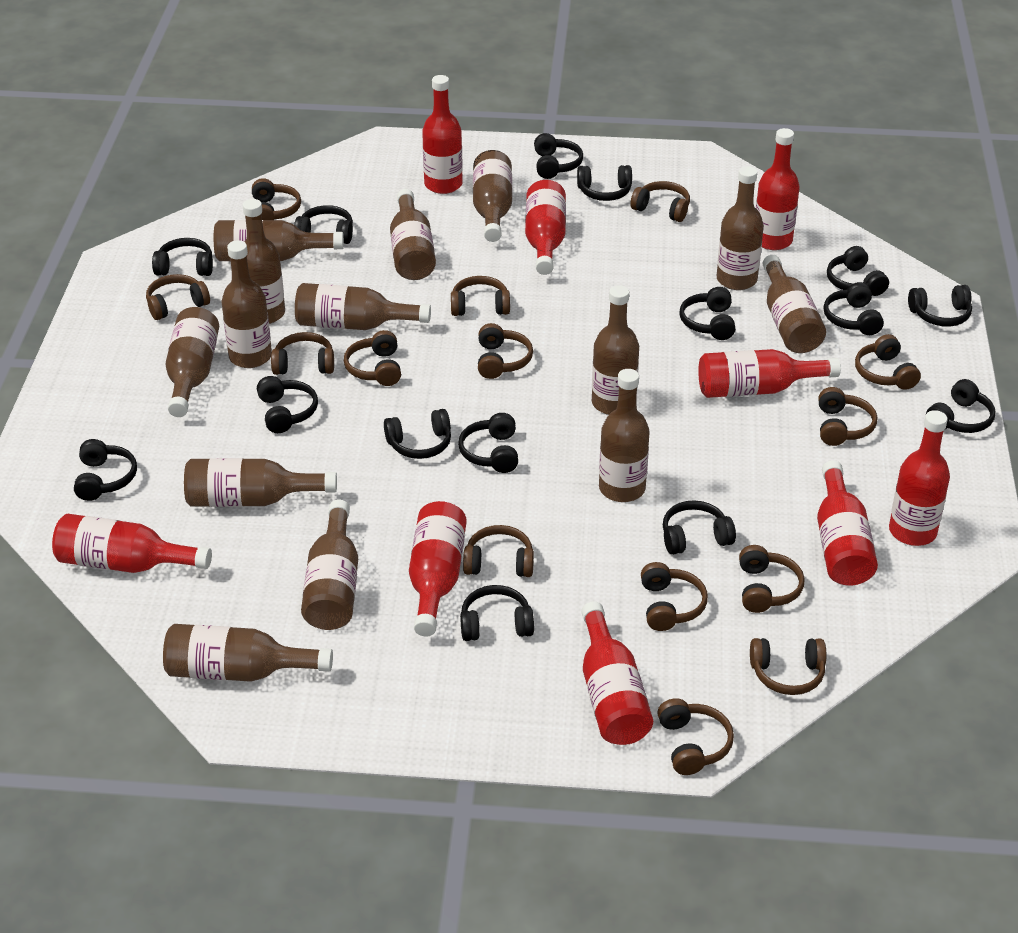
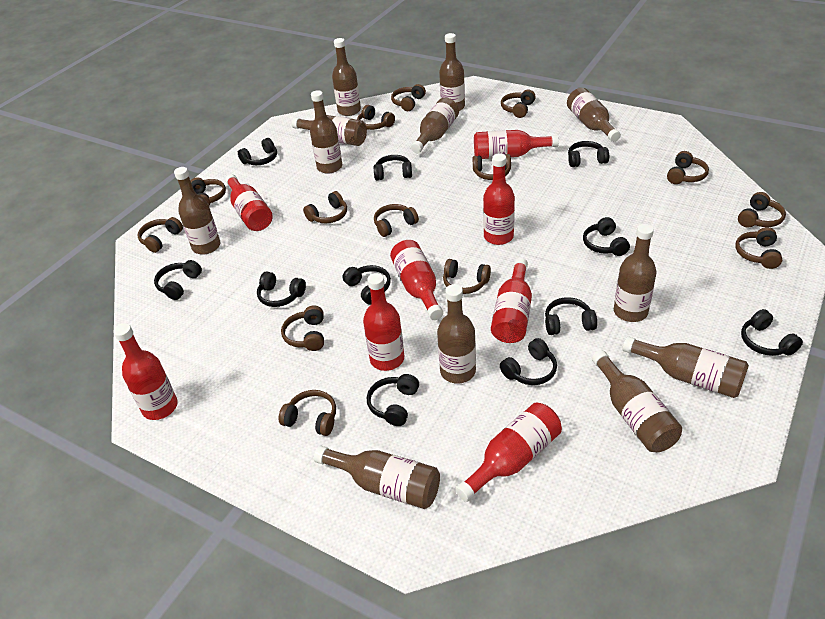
black headphones: [74,439,137,501] [152,238,213,276] [257,376,318,433] [294,205,353,244] [384,409,451,459] [458,413,518,473] [460,585,534,641] [534,133,583,179] [577,165,632,201] [663,500,736,555] [679,287,735,340] [823,282,884,335] [827,246,889,296] [908,285,972,327] [926,379,996,433] = 15 -> [154,260,202,300] [238,138,277,165] [257,271,306,307] [343,265,391,304] [367,374,419,426] [374,155,412,180] [500,338,557,385] [545,297,597,335] [568,141,609,167] [583,217,630,256] [741,309,803,356] = 11
brown bottle: [163,624,333,682] [165,307,219,417] [184,458,337,507] [214,220,344,261] [221,240,272,368] [243,199,285,324] [295,283,431,330] [301,500,358,630] [390,189,436,280] [473,150,512,242] [592,285,639,415] [599,369,650,502] [717,166,764,290] [763,255,826,353] = 14 -> [174,167,220,254] [292,115,367,146] [310,90,342,174] [314,446,440,509] [332,38,361,116] [411,98,459,153] [437,284,476,383] [439,33,465,111] [567,88,621,142] [592,350,682,452] [614,224,657,322] [622,336,749,398] = 12
red bottle: [52,514,212,573] [409,501,467,637] [422,75,463,194] [525,180,566,275] [581,601,653,745] [698,349,841,398] [756,128,800,250] [817,460,878,585] [889,410,950,546] = 9 -> [113,323,178,420] [225,174,273,231] [363,273,404,371] [390,240,443,320] [455,403,562,502] [474,130,559,159] [483,153,515,245] [491,258,532,343] = 8

